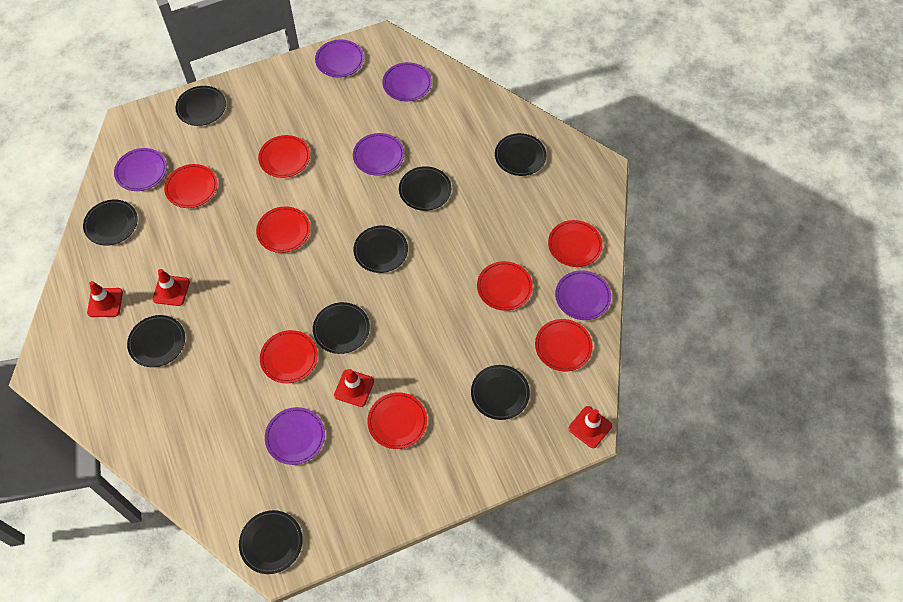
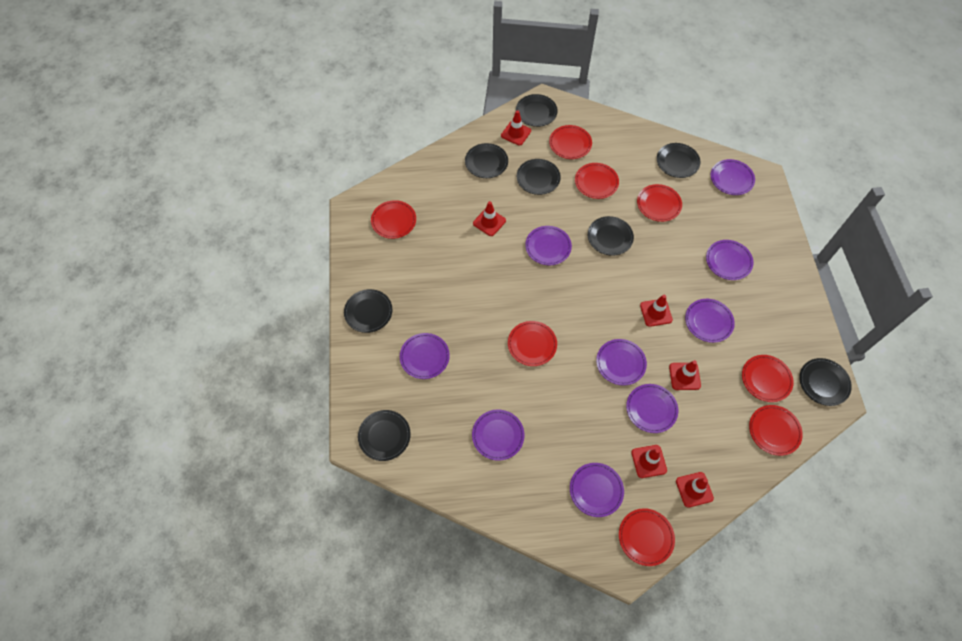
black plate: [83,200,138,246] [127,315,185,367] [175,86,226,126] [239,510,303,574] [313,302,370,354] [353,226,408,273] [399,166,451,211] [471,365,530,420] [495,133,546,176] = 9 -> [344,289,392,333] [358,410,411,461] [465,143,508,178] [516,94,558,127] [517,159,561,195] [588,216,634,256] [657,143,700,178] [799,358,852,406] = 8
purple plate: [114,148,167,191] [265,407,325,465] [315,39,364,77] [353,133,404,176] [382,62,432,101] [555,270,611,320] = 6 -> [400,333,450,379] [472,409,525,461] [525,226,572,265] [570,463,624,517] [596,339,647,386] [626,384,678,433] [685,299,735,343] [706,240,754,280] [711,159,755,195] = 9
red traffic cone: [87,281,123,317] [152,269,190,306] [334,369,374,407] [568,406,612,448] = 4 -> [473,201,506,236] [501,110,531,146] [631,445,667,478] [640,295,673,327] [669,360,701,390] [676,472,714,508] = 6

